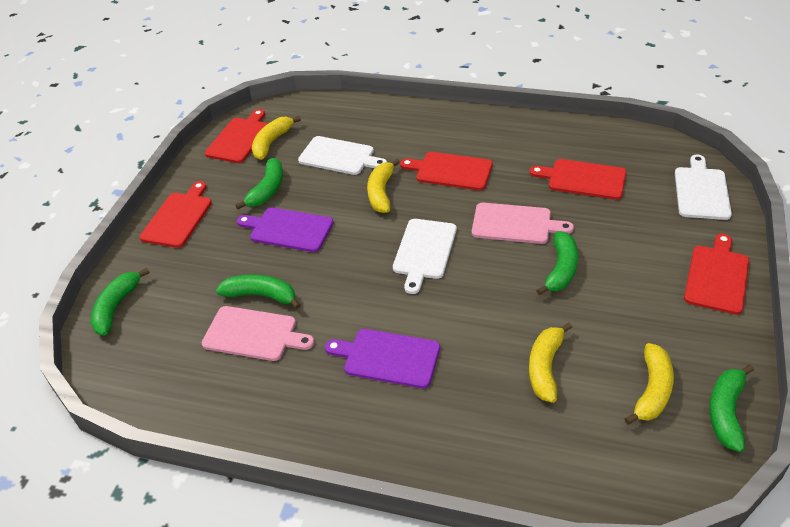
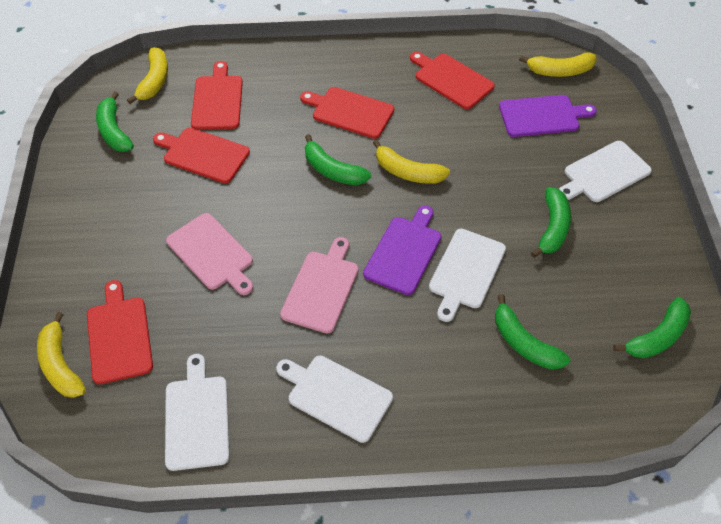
white cutting board: [298,136,387,175] [393,219,457,294] [675,155,732,220] = 3 -> [165,354,230,471] [276,356,393,443] [429,229,506,322] [559,141,652,202] = 4

